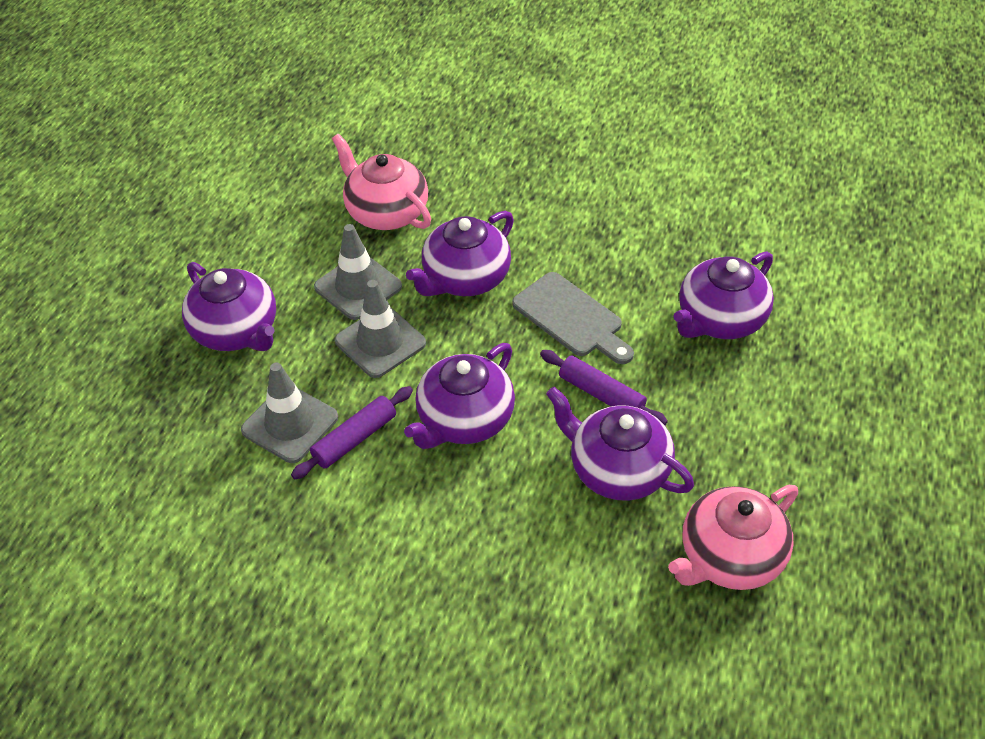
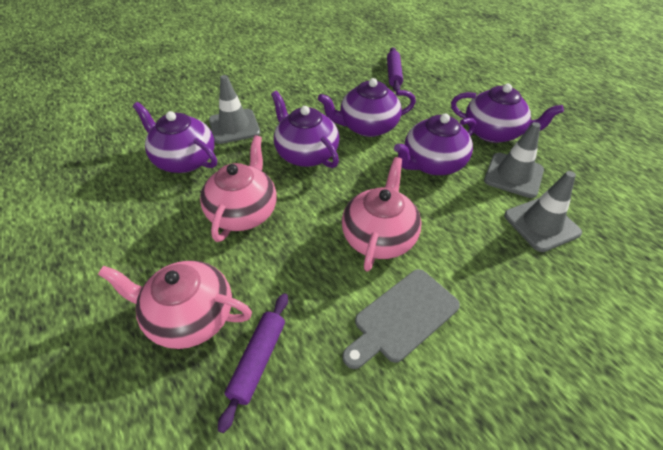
pink teapot: [332,134,431,230] [668,485,798,590] = 2 -> [98,260,252,349] [200,135,277,242] [342,157,422,272] = 3

